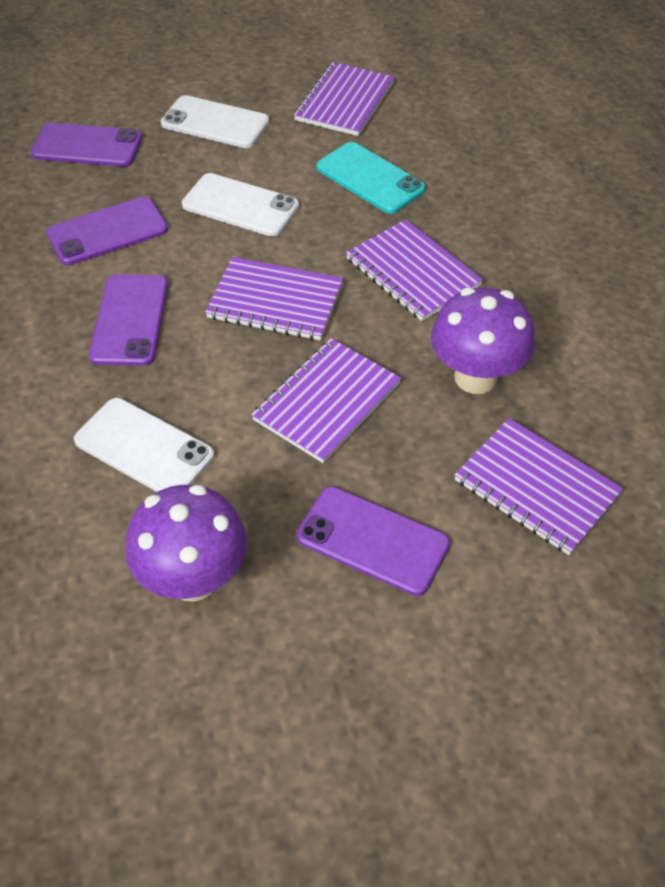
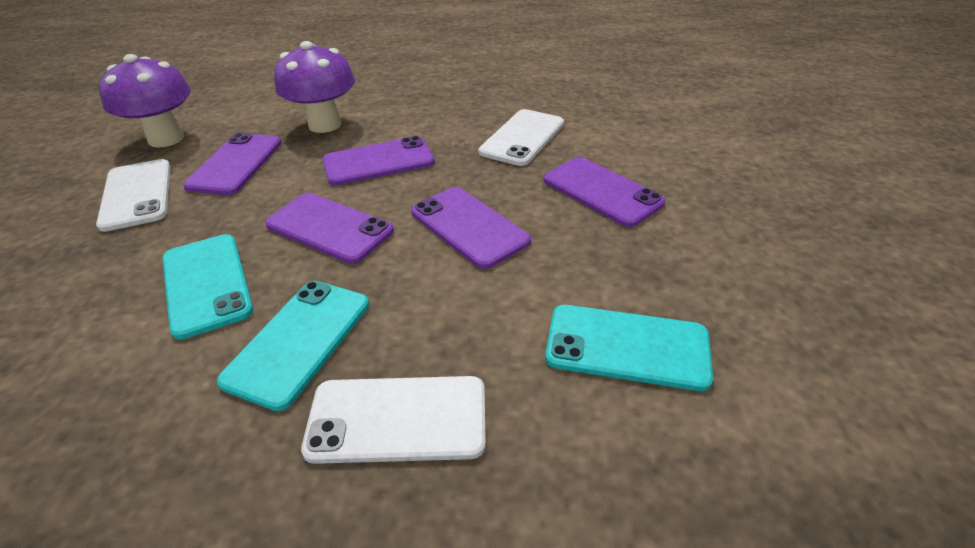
purple notebook: [205,257,343,340] [251,338,401,463] [294,62,395,136] [346,219,483,321] [455,418,623,555] = 5 -> none = 0
purple phone: [31,123,142,167] [46,197,168,265] [89,274,168,366] [296,486,450,596] = 4 -> [183,133,282,195] [265,193,394,264] [322,136,435,185] [411,187,531,269] [543,157,665,227] = 5
turquoise phone: [317,142,426,214] = 1 -> [162,234,253,340] [217,281,369,411] [545,305,713,391] = 3

